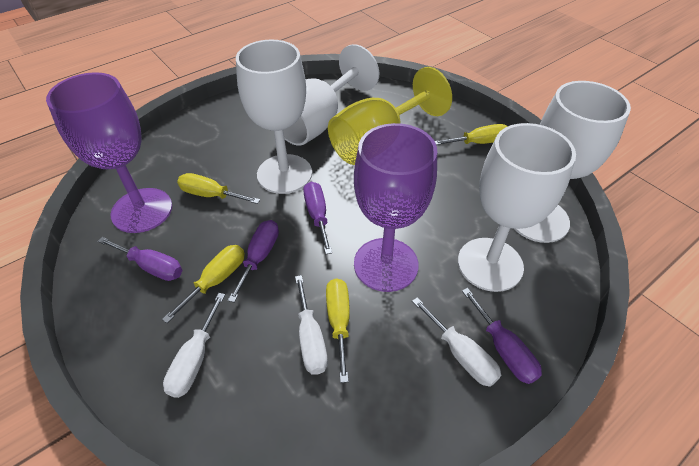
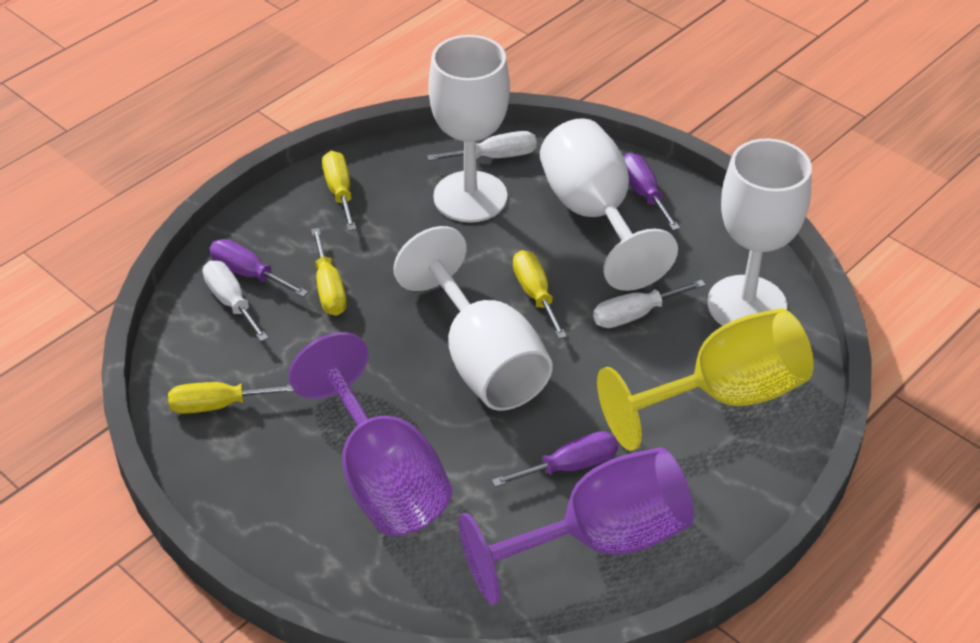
purple screwdriver: [98,237,183,281] [228,220,279,302] [303,182,332,254] [462,288,542,384] = 4 -> [209,239,308,297] [492,431,618,487] [623,153,680,231] = 3

